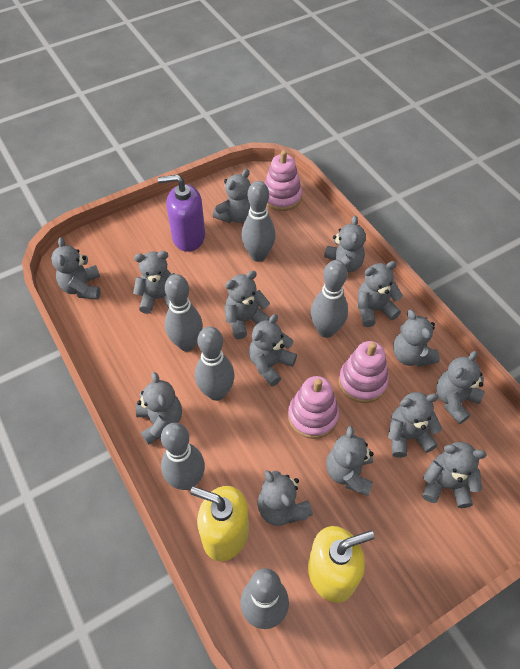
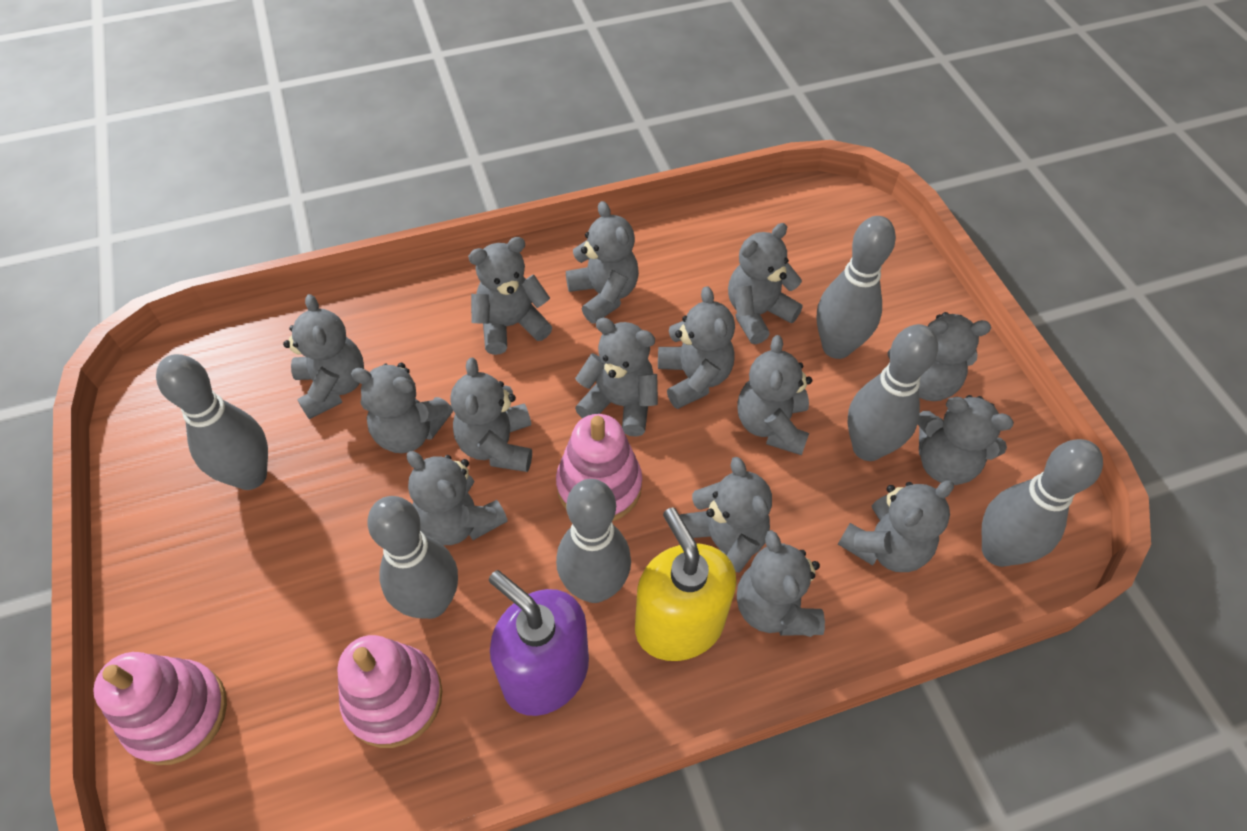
grey teddy bear: [51,237,101,299] [133,251,175,314] [136,372,182,445] [213,169,251,223] [225,271,270,339] [249,314,297,387] [257,470,313,526] [324,216,366,272] [326,426,373,496] [357,261,403,327] [388,392,442,458] [393,310,440,367] [422,442,487,508] [436,351,484,424] = 14 -> [283,294,364,419] [351,363,453,453] [407,451,508,545] [450,358,532,472] [468,237,552,355] [566,201,639,324] [575,318,658,437] [658,286,735,409] [680,457,772,572] [728,223,803,344] [737,335,812,455] [737,530,825,637] [838,481,954,572] [887,312,991,401] [917,395,1014,485] = 15
yellow soap dispenser: [190,486,249,561] [308,526,375,603] = 2 -> [635,507,737,661] = 1

